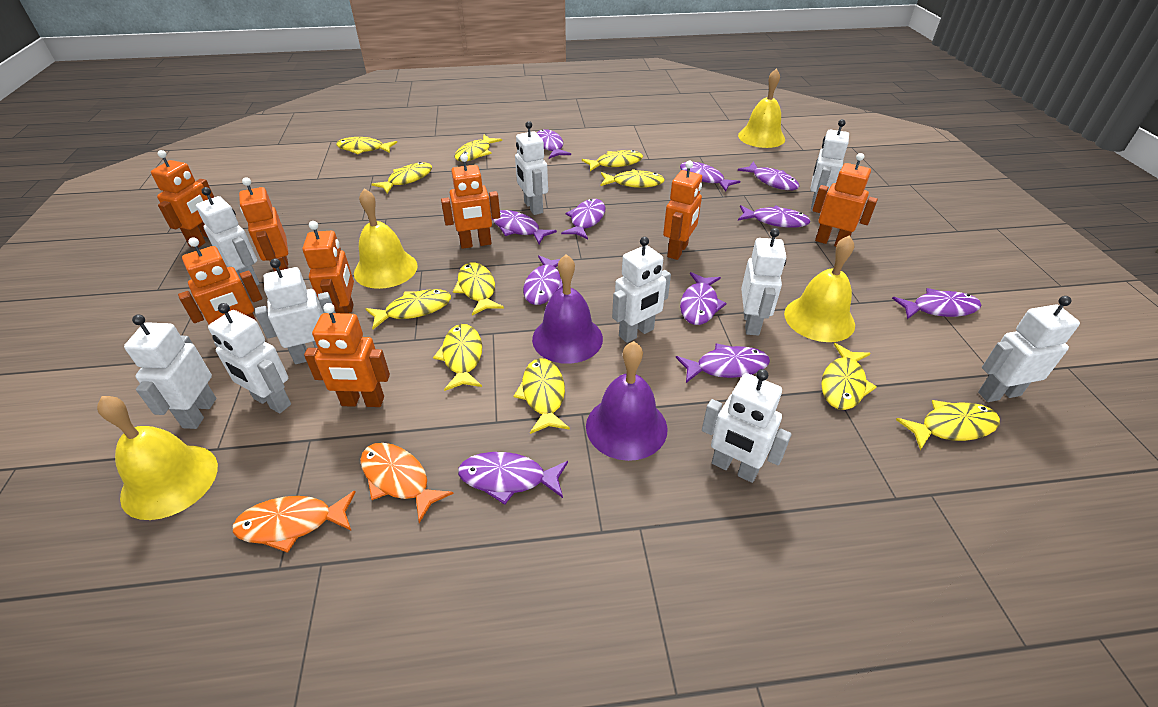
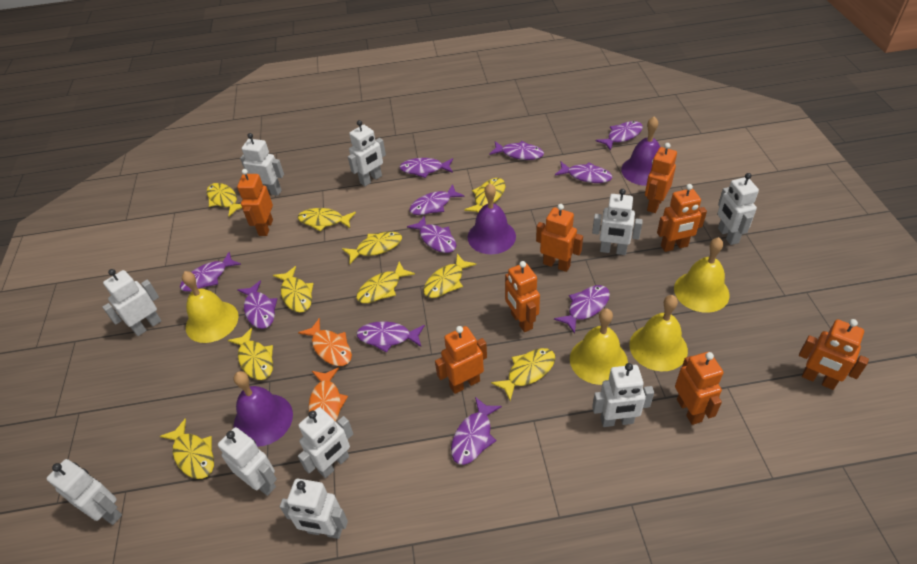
purple bell: [532,254,603,364] [586,341,668,461] = 2 -> [234,371,293,447] [467,184,516,254] [621,116,660,186] = 3
yellow fish: [336,137,397,154] [365,289,451,329] [371,162,432,193] [433,324,482,391] [453,262,504,315] [454,134,502,162] [514,358,570,434] [582,150,643,171] [600,169,665,188] [821,343,877,410] [896,400,1000,450] = 11 -> [160,418,214,479] [207,183,242,217] [228,328,273,380] [273,266,314,313] [298,208,356,231] [342,232,402,264] [356,262,415,303] [424,254,476,298] [464,178,505,213] [491,348,555,401] = 10

